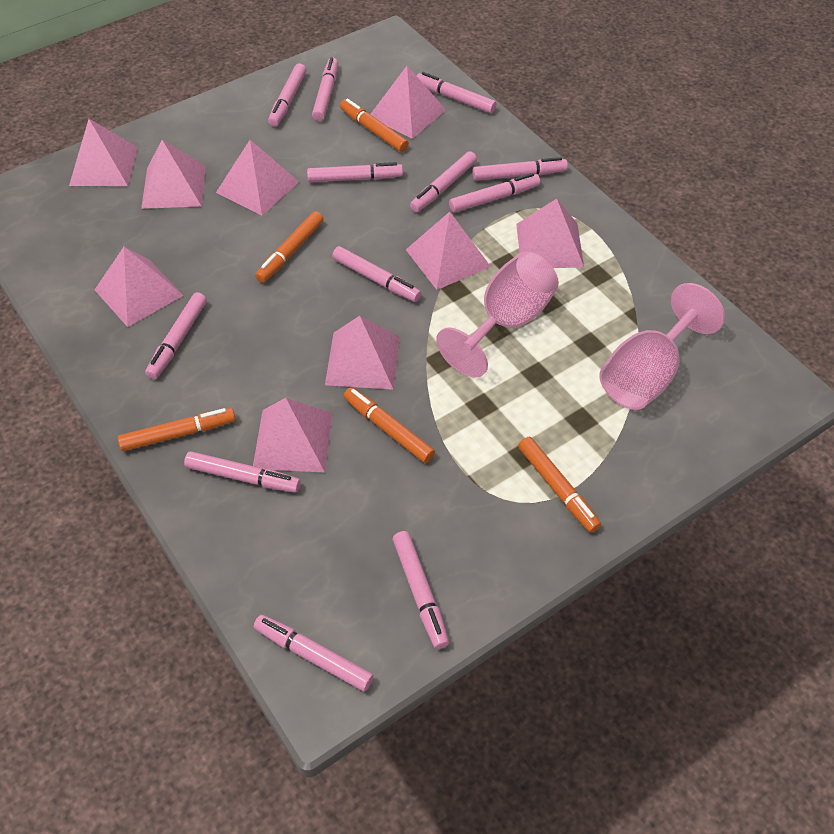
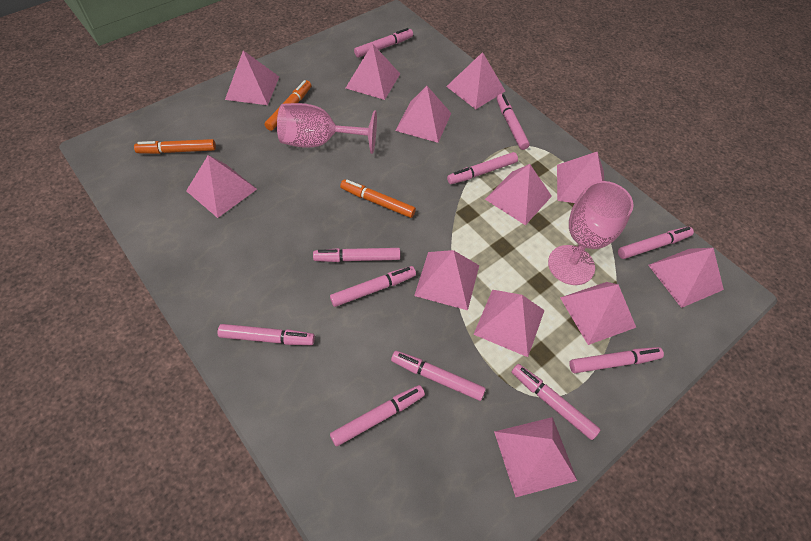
orange marker: [118,408,236,451] [255,211,324,283] [340,99,409,152] [344,387,435,463] [518,437,601,533] = 5 -> [134,139,216,154] [264,80,311,131] [340,179,416,218] = 3
pink marker: [145,292,207,379] [184,451,301,493] [254,615,374,692] [268,63,307,127] [307,162,403,182] [312,57,338,121] [332,246,421,302] [393,531,449,649] [410,151,477,212] [417,72,497,113] [449,173,540,213] [473,157,568,181] = 12 -> [218,324,315,345] [313,248,401,262] [330,266,416,307] [330,385,425,447] [354,28,413,57] [391,351,486,401] [447,152,518,184] [497,94,530,150] [512,364,601,440] [569,347,664,373] [618,227,694,259] = 11
pink pyramid: [69,119,138,186] [95,247,184,327] [141,140,206,209] [216,140,299,216] [253,398,332,472] [325,316,400,390] [370,66,446,139] [406,212,491,290] [516,198,584,268] = 9 -> [186,155,257,218] [225,51,279,105] [346,44,400,100] [396,86,451,143] [414,250,479,310] [446,52,505,109] [473,290,545,357] [485,164,552,225] [494,417,577,497] [557,152,604,203] [560,282,636,345] [648,248,724,308] = 12

